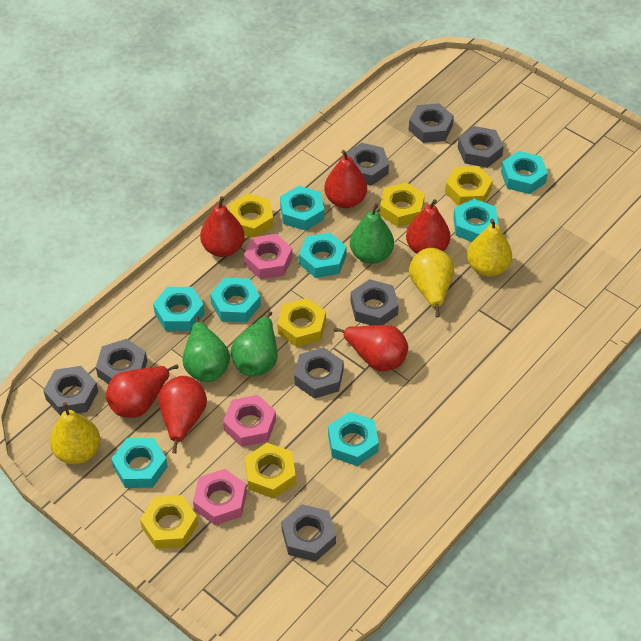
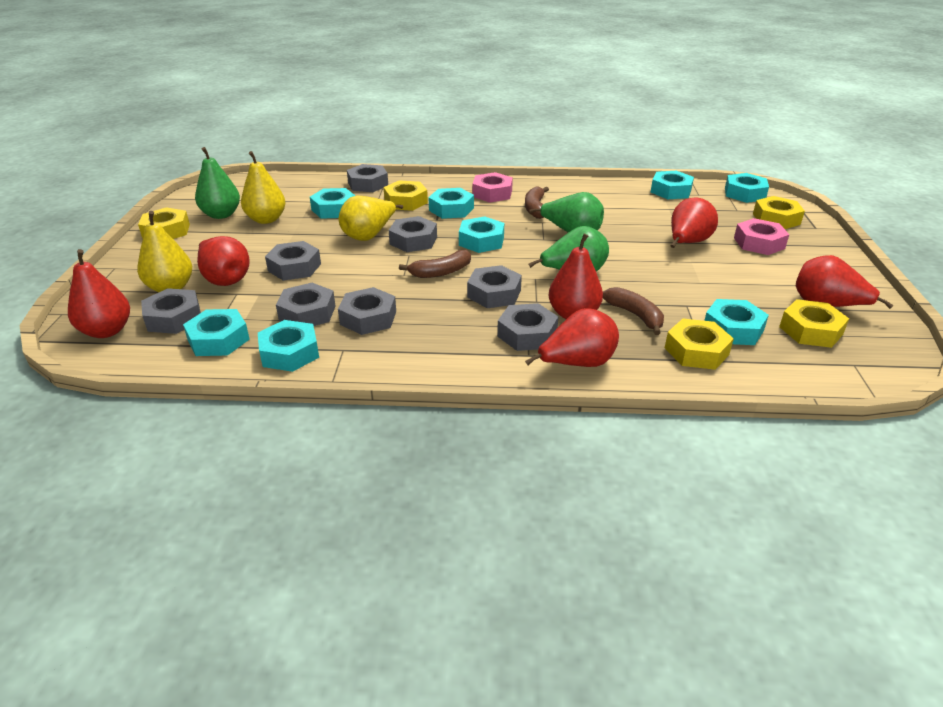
brown banana: none = 0 -> [399,250,471,278] [525,187,549,219] [603,287,664,335] = 3
pink nut: [193,469,247,526] [223,395,276,447] [244,234,292,279] = 3 -> [472,172,513,203] [734,218,789,255] = 2
yellow nut: [140,495,198,549] [229,193,273,238] [245,443,296,498] [277,298,326,347] [380,183,425,227] [445,166,493,206] = 6 -> [138,207,190,239] [384,180,428,211] [665,319,734,370] [753,196,805,229] [779,299,849,348] = 5

